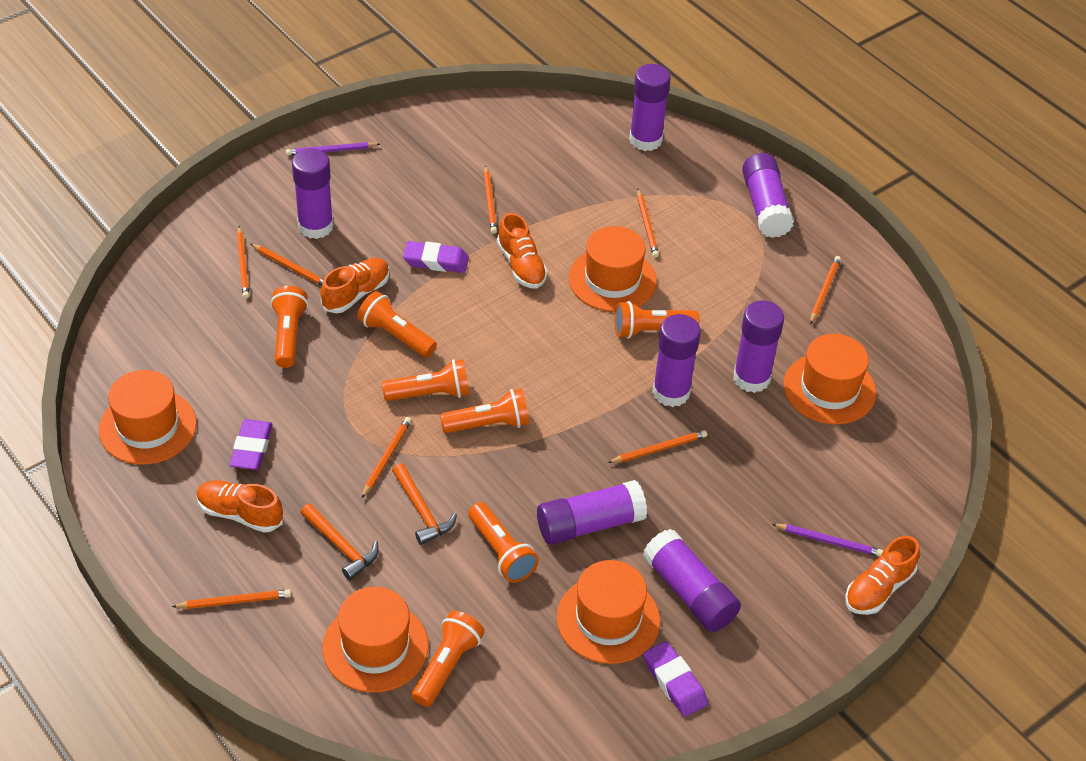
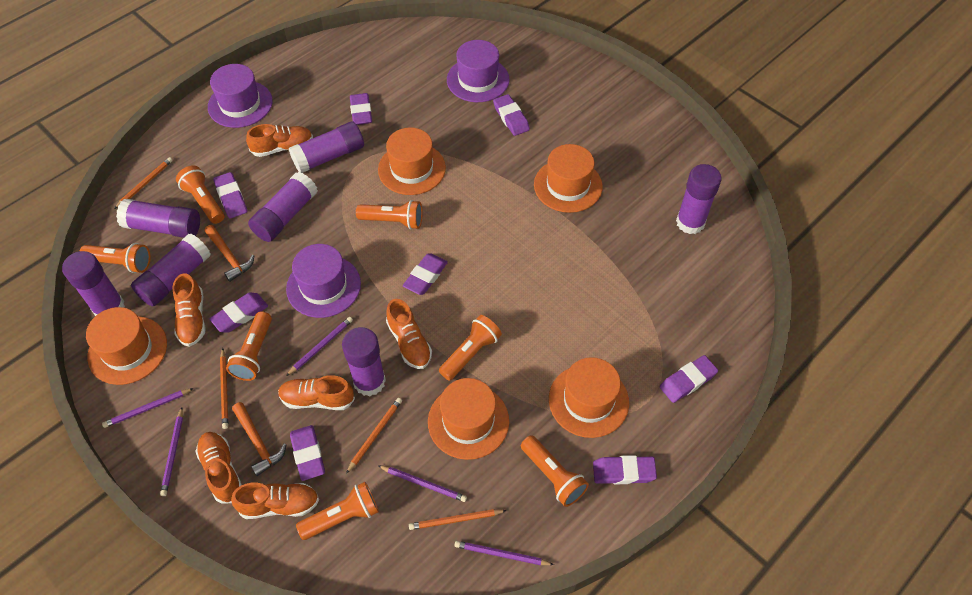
orange pencil: [171,590,291,609] [237,226,249,299] [250,243,324,286] [361,417,411,499] [484,165,497,234] [607,430,707,463] [637,189,659,258] [810,256,841,324] = 8 -> [114,157,173,209] [220,348,228,429] [346,398,402,474] [409,509,507,530] = 4
orange shoe: [196,480,283,533] [321,258,390,313] [497,213,548,289] [845,536,920,615] = 4 -> [172,273,205,347] [195,432,242,503] [231,483,319,519] [246,124,313,157] [278,375,355,410] [386,299,432,369] = 6
purple eraser: [230,419,273,470] [403,241,469,273] [643,641,708,717] = 3 -> [209,292,268,333] [213,172,247,218] [290,425,325,481] [350,93,372,125] [403,253,448,295] [493,94,530,136] [593,455,657,484] [660,355,718,403] = 8
purple hat: none = 0 -> [208,64,273,128] [286,244,361,318] [447,40,510,102] = 3
purple pencil: [286,142,380,156] [772,524,883,557] = 2 -> [102,388,194,428] [160,407,183,496] [286,317,353,376] [378,465,467,502] [455,541,554,565] = 5

